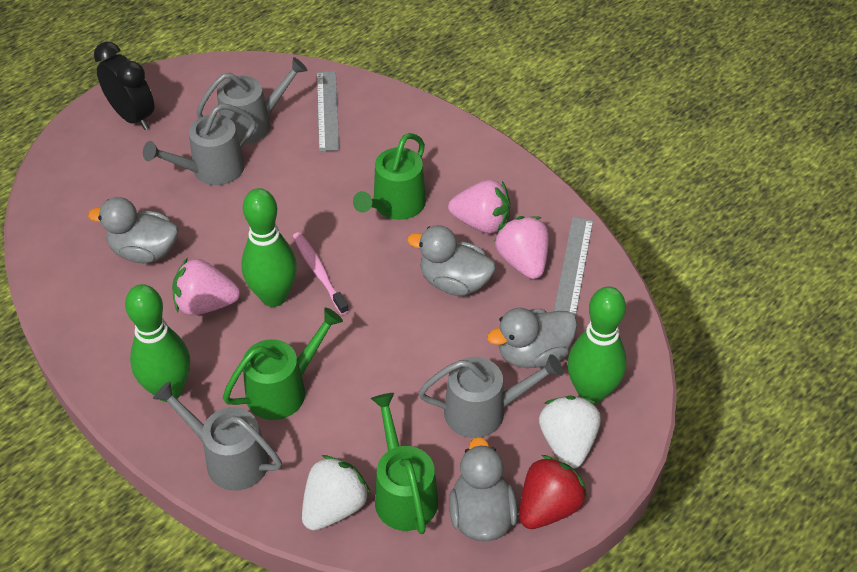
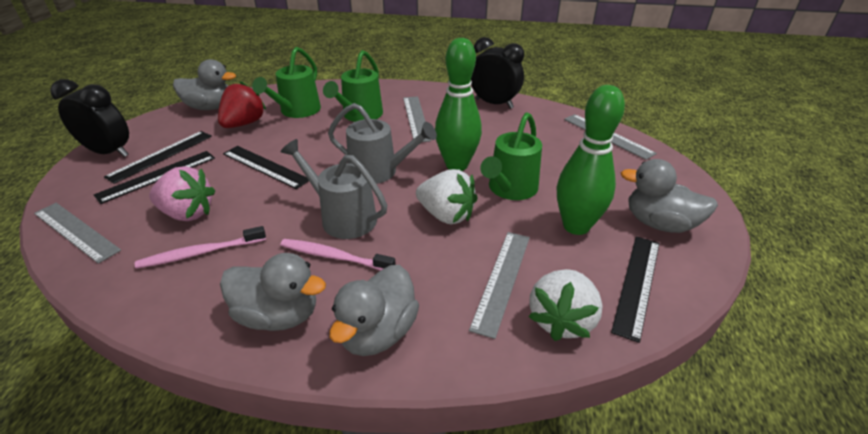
black clock: [94,41,154,130] = 1 -> [50,79,129,157] [471,37,524,109] = 2
black ruler: none = 0 -> [94,151,215,204] [104,131,212,184] [223,146,309,189] [611,236,660,343] = 4
green bowling pin: [125,284,190,402] [241,188,297,307] [568,286,627,404] = 3 -> [435,38,482,171] [557,85,625,235] = 2
grey ruler: [317,71,339,151] [554,217,593,316] = 2 -> [34,203,121,264] [403,97,431,142] [469,232,530,339] [564,114,657,160] = 4
grey watering can: [143,104,256,185] [153,381,282,491] [196,57,308,145] [419,354,563,438] = 4 -> [281,139,387,239] [328,103,437,184] = 2
pink strawberry: [172,258,240,315] [448,180,510,233] [494,216,549,279] = 3 -> [149,166,215,221] = 1
pink toothbrush: [293,232,349,315] = 1 -> [135,226,266,269] [280,239,396,271] = 2

